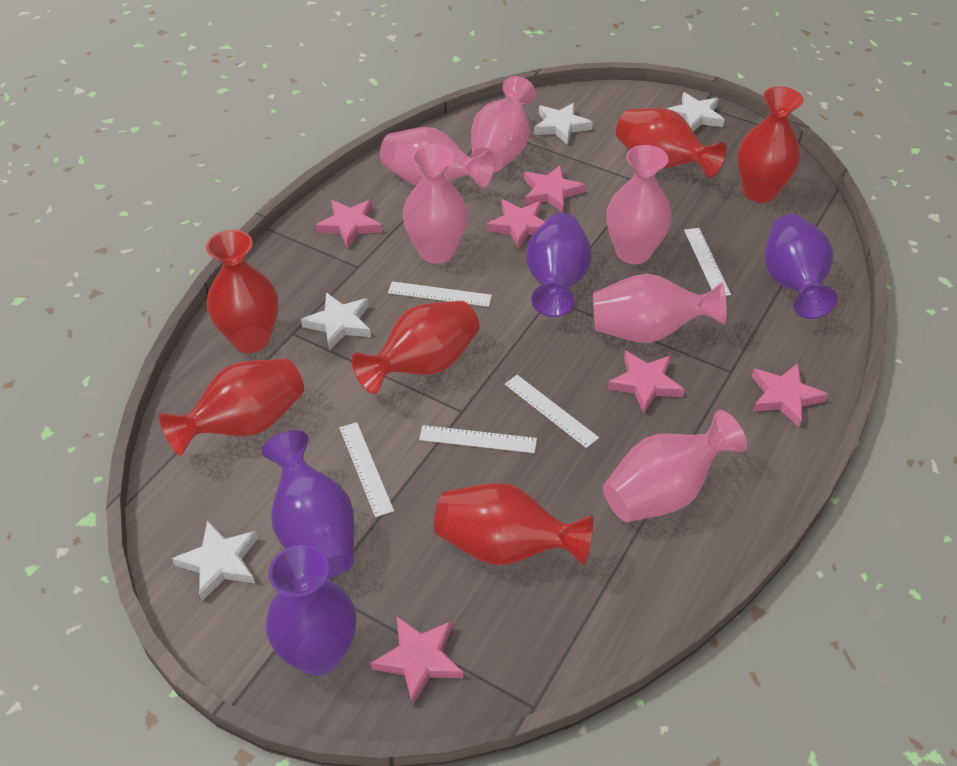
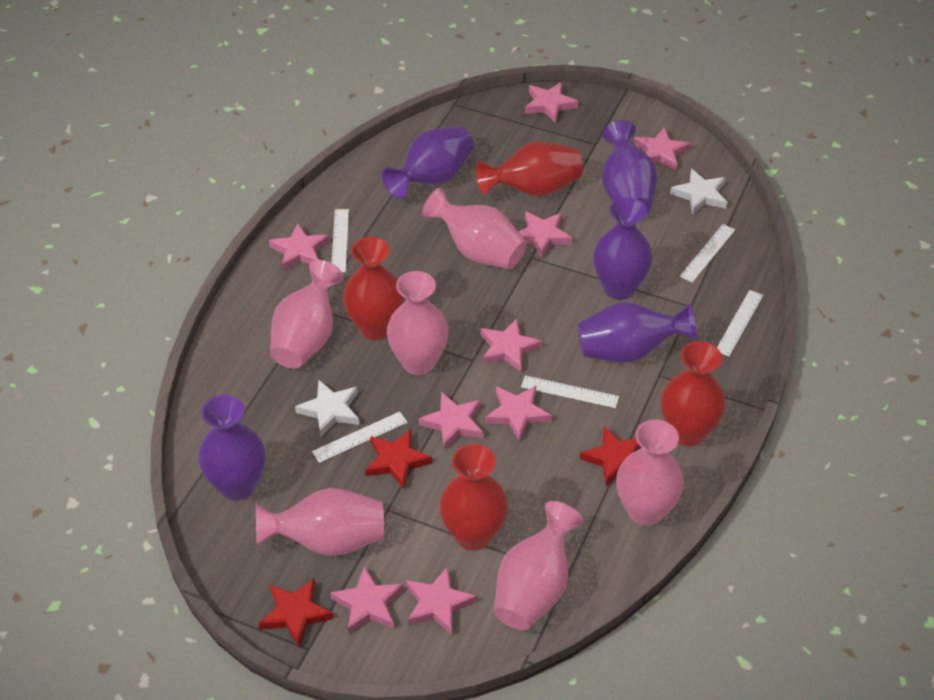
pink star: [316,200,382,248] [371,616,463,705] [487,200,545,249] [524,165,585,212] [608,351,685,413] [752,363,828,427] = 6 -> [269,223,329,271] [330,566,403,634] [406,566,476,635] [419,392,483,450] [481,319,542,372] [485,386,552,441] [518,211,572,258] [525,82,579,123] [634,128,691,170] = 9
purple vase: [262,430,355,579] [266,545,356,676] [526,213,592,317] [765,214,837,319] = 4 -> [198,395,265,501] [382,126,474,199] [578,302,696,363] [593,197,652,300] [602,120,657,213] = 5
red star: none = 0 -> [259,579,333,647] [365,429,432,489] [580,427,640,486] = 3
red vase: [159,358,304,456] [206,230,279,353] [352,301,479,394] [434,483,594,566] [616,108,727,178] [737,87,804,203] = 6 -> [343,237,404,340] [440,444,508,551] [476,142,583,197] [661,341,726,446] = 4
white star: [172,520,258,601] [301,293,371,350] [534,103,593,145] [667,92,725,131] = 4 -> [295,380,359,437] [670,169,727,215] = 2

